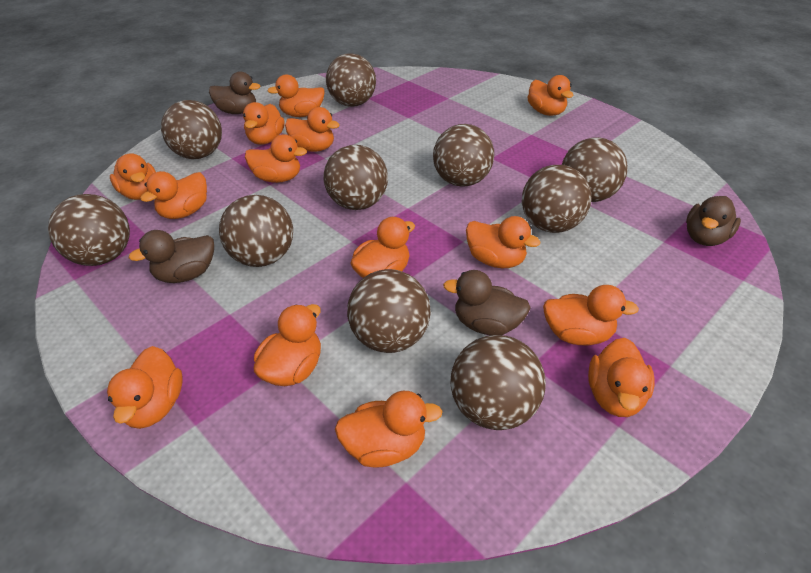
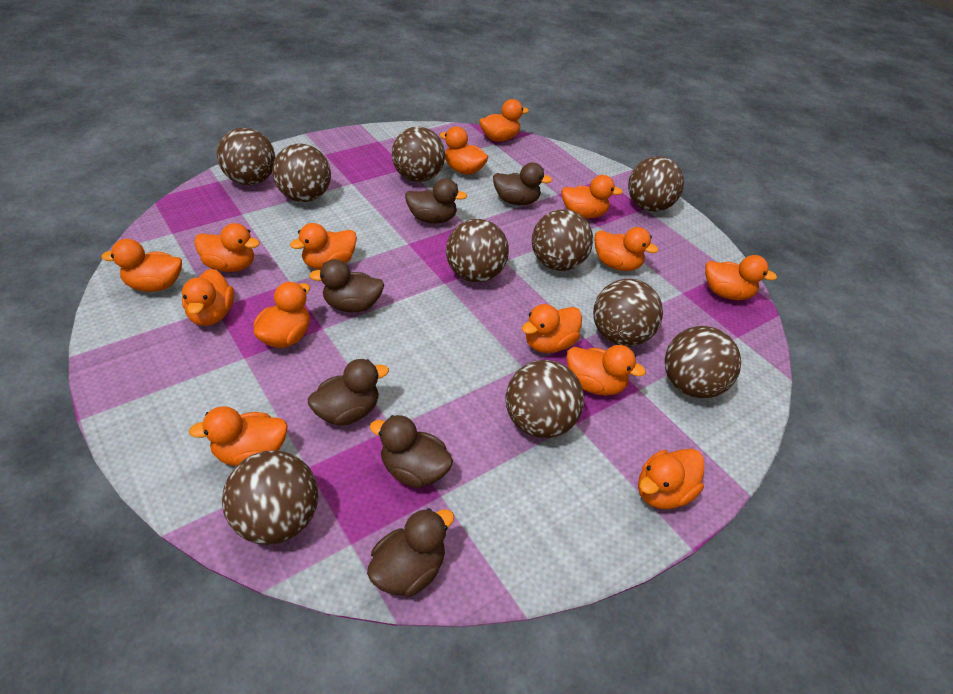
brown duck: [129,230,214,283] [209,71,260,114] [443,270,531,335] [686,196,741,246] = 4 -> [308,359,389,426] [309,259,384,312] [367,508,454,597] [370,415,453,488] [405,178,467,224] [493,162,553,205] = 6

